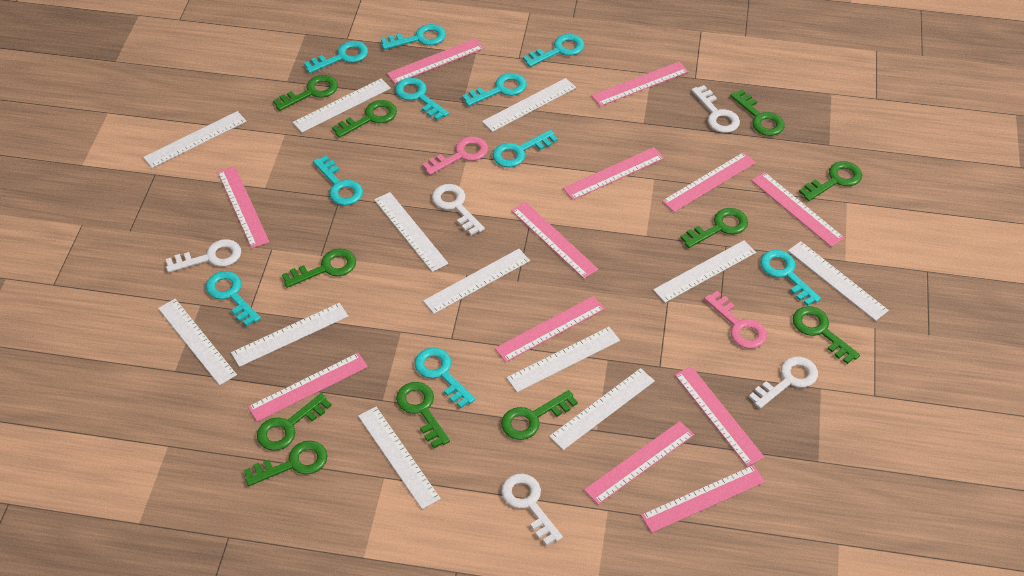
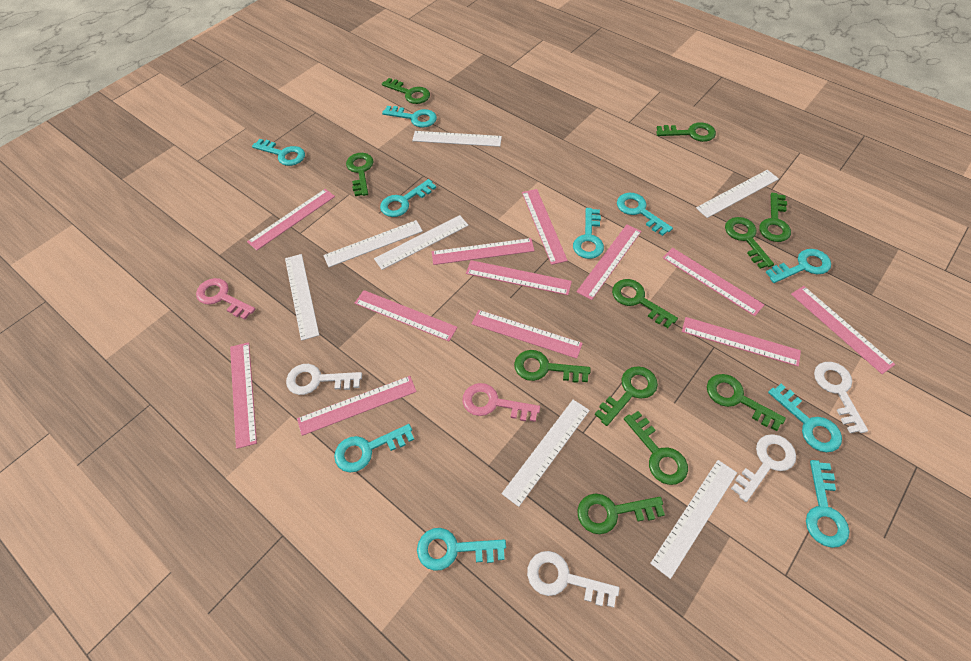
white key: [166,239,241,273] [432,184,485,236] [501,474,563,546] [691,85,740,133] [749,357,818,409] = 5 -> [286,364,362,395] [527,551,619,608] [731,434,796,502] [814,362,868,433] = 4
white ruler: [143,111,247,168] [158,299,237,385] [231,303,348,367] [293,79,391,133] [358,407,441,509] [374,192,448,272] [423,249,530,314] [482,78,576,132] [507,327,620,392] [549,368,655,450] [653,240,756,303] [788,241,889,321] = 12 -> [285,254,319,341] [323,220,423,267] [374,215,469,270] [412,131,502,147] [501,400,590,507] [650,460,737,579] [696,170,779,218] = 7

